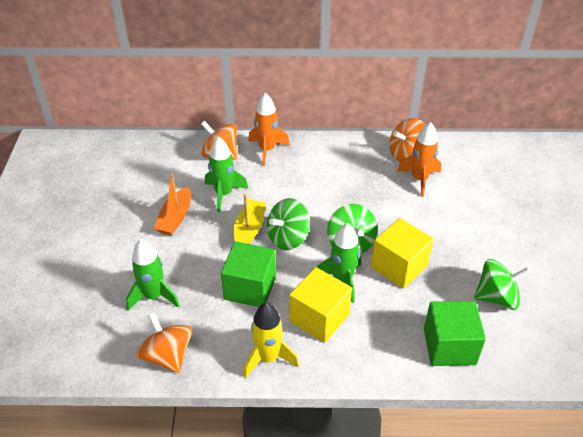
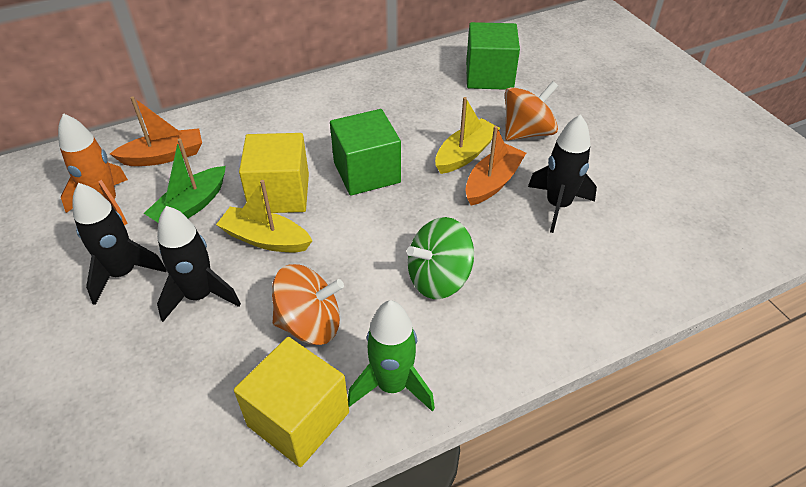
black rocket: none = 0 -> [72,183,167,305] [157,206,241,322] [528,114,597,233] = 3
green boat: none = 0 -> [144,138,226,222] = 1
green rocket: [126,239,180,310] [205,136,248,213] [317,223,361,303] = 3 -> [348,300,435,412] = 1
green spinning top: [267,198,310,250] [327,204,378,254] [474,259,531,310] = 3 -> [407,217,474,299] = 1
orange boat: [153,173,191,235] = 1 -> [110,96,202,166] [465,126,526,206] = 2
orange rocket: [248,93,289,166] [397,122,441,197] = 2 -> [58,113,128,225] = 1
orange spinning top: [136,312,193,373] [201,121,237,160] [389,118,425,162] = 3 -> [272,264,344,345] [505,81,558,141] = 2
yellow boat: [234,194,266,244] = 1 -> [216,180,312,252] [435,97,500,174] = 2
yellow rocket: [244,302,299,378] = 1 -> none = 0

